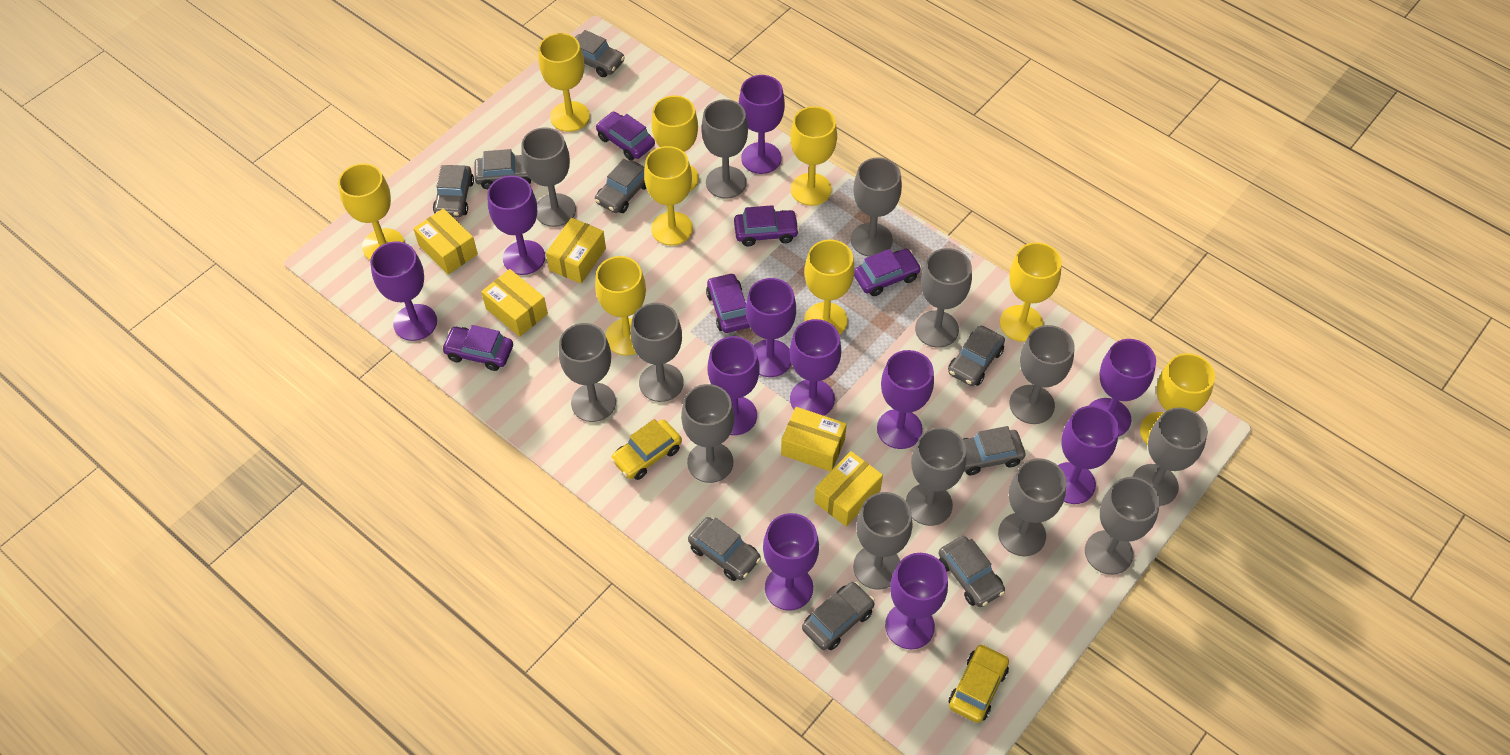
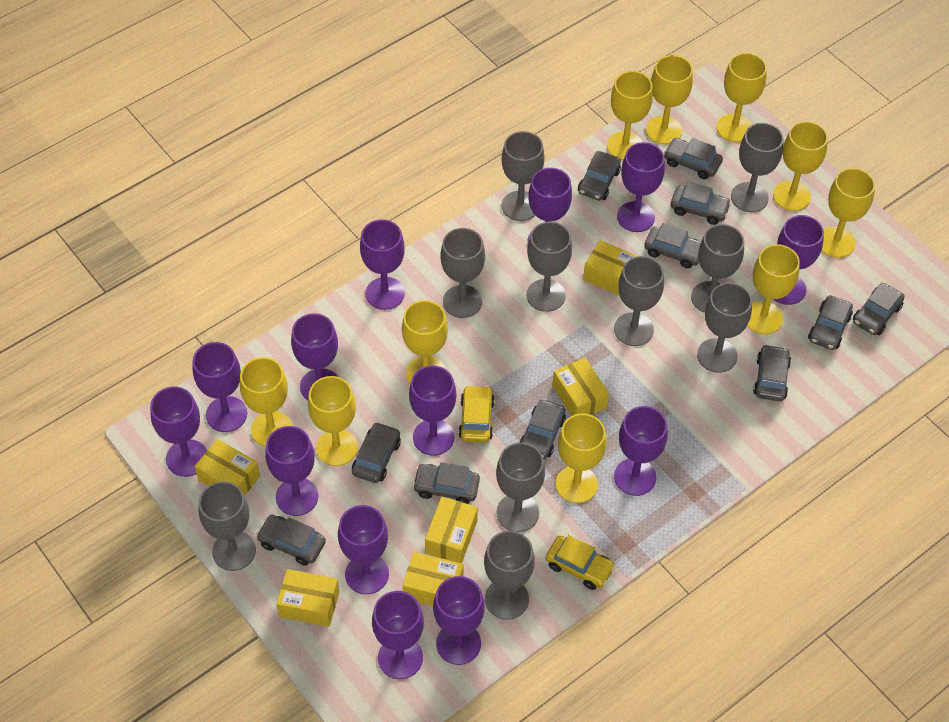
grey car: [433,165,474,217] [474,149,531,189] [575,30,625,77] [595,159,647,213] [688,517,761,581] [802,582,875,650] [938,536,1005,607] [948,326,1005,386] [963,426,1025,475] = 9 -> [256,515,326,566] [352,422,401,483] [412,462,480,504] [519,400,566,459] [578,151,621,201] [644,223,701,268] [664,138,723,179] [671,181,731,225] [753,344,791,402] [808,295,853,350] [853,282,905,335] = 11
grey goblet: [522,127,576,227] [559,323,616,422] [631,303,684,402] [681,384,735,483] [701,99,748,199] [851,157,902,257] [853,492,913,590] [906,427,966,526] [915,248,972,348] [998,458,1066,556] [1009,325,1075,424] [1085,477,1160,575] [1132,407,1208,506] = 13 -> [199,481,256,571] [441,228,485,318] [484,531,535,620] [496,442,545,532] [502,131,545,221] [526,222,572,312] [614,256,664,346] [691,224,744,313] [697,283,752,373] [731,123,784,212] = 10
purple car: [442,325,513,371] [596,111,655,160] [706,273,750,333] [734,205,799,246] [854,249,921,296] = 5 -> none = 0
purple goblet: [370,241,437,341] [487,176,545,275] [708,336,760,435] [739,75,785,174] [746,278,796,377] [763,513,819,611] [790,319,842,416] [877,350,934,449] [885,553,948,649] [1058,406,1119,504] [1089,339,1156,437] = 11 -> [150,387,207,477] [193,342,247,432] [265,426,318,516] [291,313,338,400] [338,505,389,594] [360,219,405,310] [372,591,424,679] [409,365,457,456] [433,576,485,665] [527,168,572,242] [614,406,668,496] [617,142,665,232] [774,215,824,305] = 13
yellow box: [413,208,478,274] [481,269,548,337] [546,218,606,284] [781,407,847,472] [814,451,883,526] = 5 -> [195,439,260,496] [276,569,339,627] [403,552,464,606] [425,497,478,563] [552,358,609,416] [583,240,637,296] = 6
yellow goblet: [338,163,405,260] [538,33,590,132] [595,256,646,355] [644,146,693,246] [651,95,699,192] [790,106,837,206] [804,240,854,335] [1000,242,1062,342] [1140,353,1215,445] = 9 -> [240,357,292,447] [308,376,358,466] [402,300,448,384] [556,413,606,503] [607,71,653,160] [646,55,693,144] [716,53,767,142] [747,244,800,334] [773,121,828,211] [821,168,875,258] = 10

